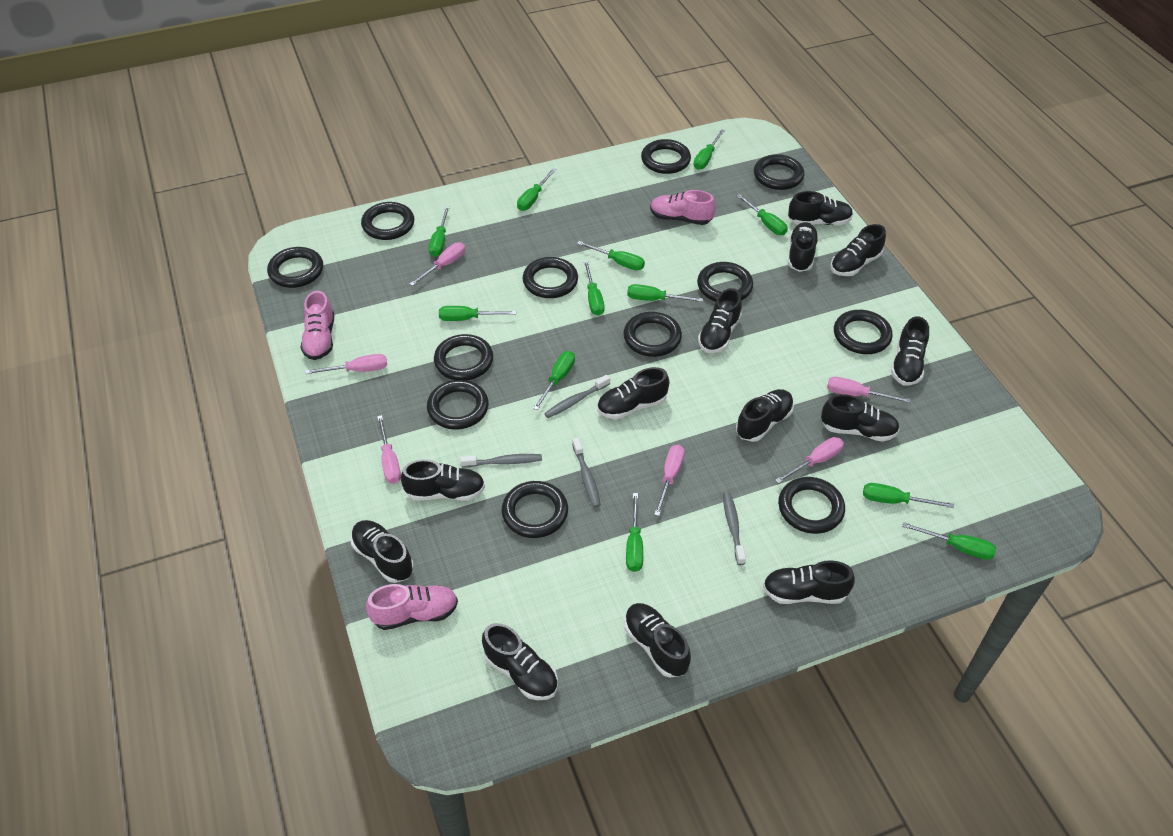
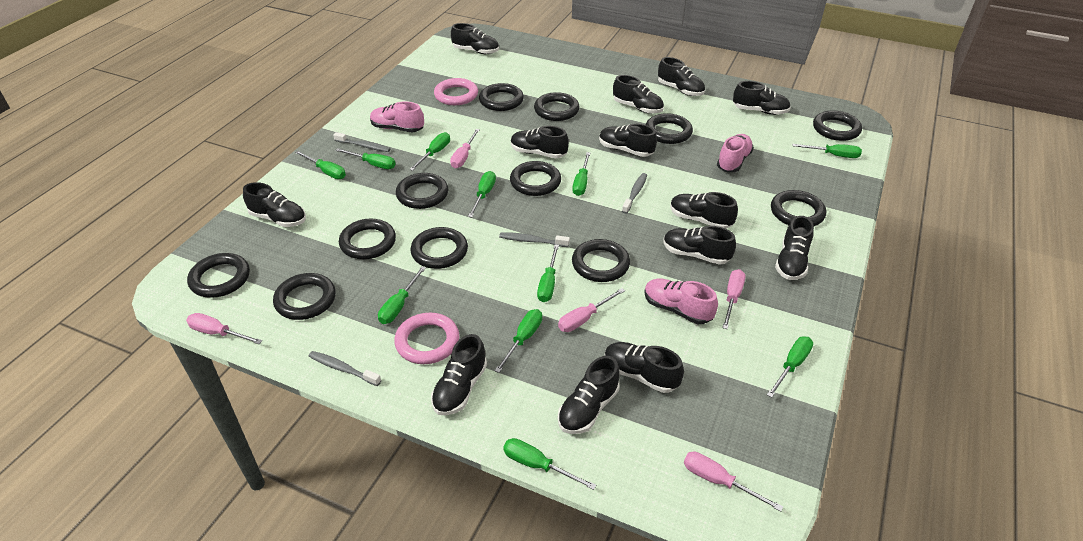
green screwdriver: [429,206,450,257] [439,306,516,321] [517,168,556,211] [533,351,575,410] [577,241,645,270] [584,261,605,316] [626,493,643,572] [627,284,703,302] [694,130,725,170] [736,194,788,235] [863,483,954,508] [902,522,996,560] = 12 -> [295,151,346,179] [335,148,396,169] [378,266,426,324] [409,132,450,171] [468,171,496,217] [495,309,542,373] [503,438,596,490] [537,244,559,302] [572,152,590,196] [767,336,813,398] [792,144,862,158] = 11
pink ring: none = 0 -> [394,313,459,364] [434,78,478,105] = 2
pink screwdriver: [305,354,387,374] [377,415,401,484] [410,242,465,286] [654,445,685,516] [775,437,844,484] [827,377,911,403] = 6 -> [186,313,262,344] [450,129,480,168] [558,288,625,332] [684,452,783,512] [722,269,746,329] = 5

